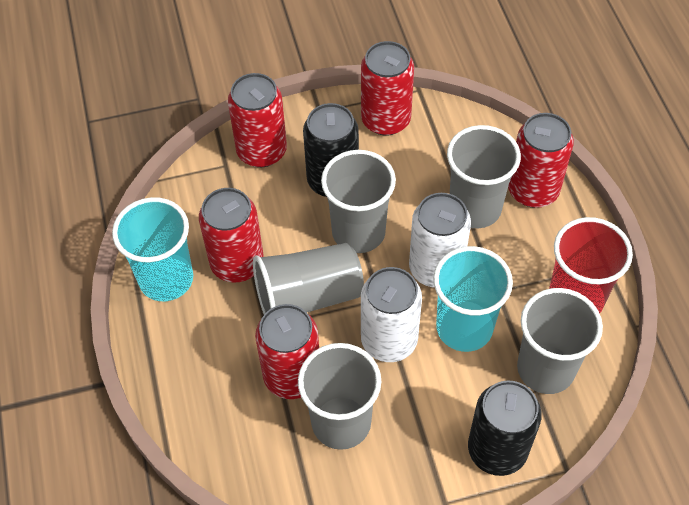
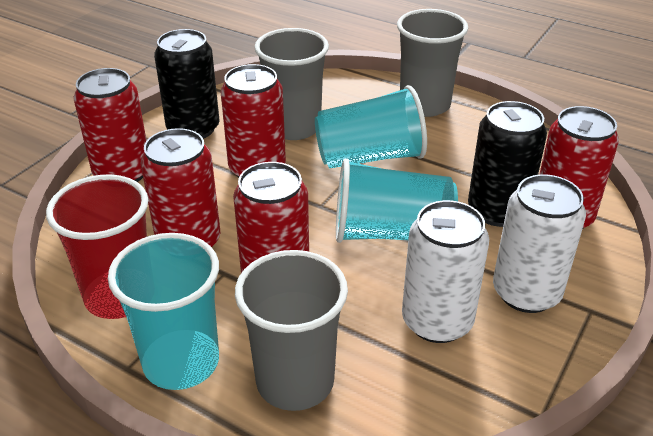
grey cup: [253,243,364,314] [298,343,381,450] [321,150,396,253] [447,125,521,228] [517,288,603,394] = 5 -> [235,250,348,411] [255,28,329,140] [397,9,468,117] = 3
turquoise cup: [112,197,193,301] [433,246,513,352] = 2 -> [108,233,219,390] [315,85,427,168] [336,158,458,243] = 3

